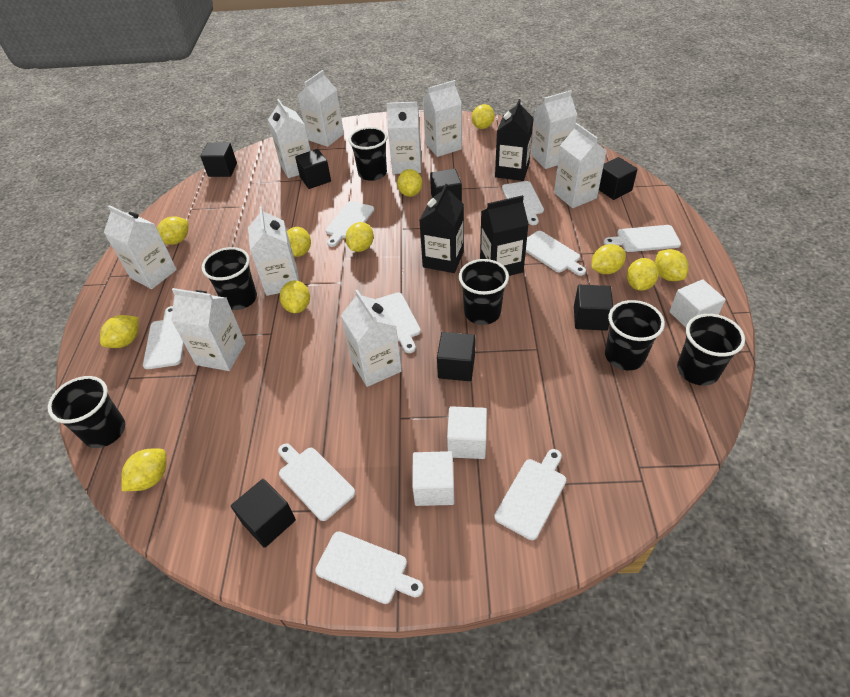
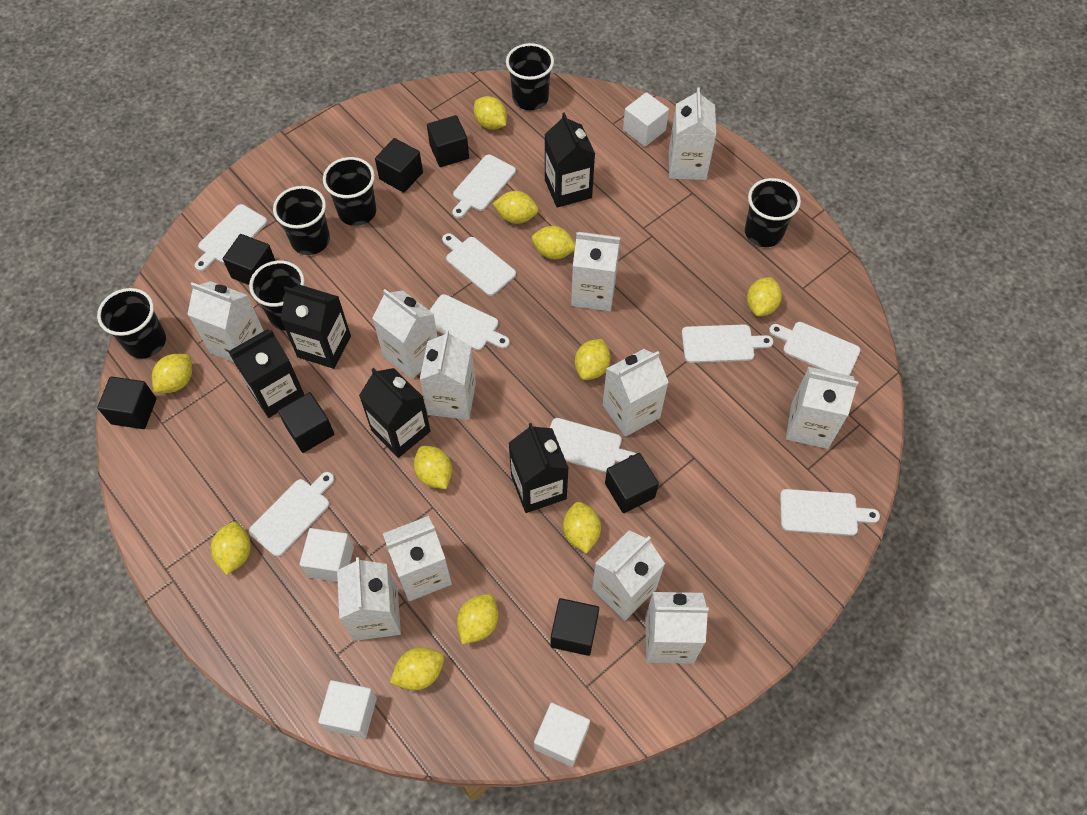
black carton: [419,184,464,273] [480,195,529,276] [495,99,534,181] = 3 -> [228,329,304,418] [281,285,351,369] [359,368,431,458] [509,423,569,513] [544,113,595,208] = 5
white carton: [104,205,177,289] [171,288,245,371] [248,206,299,296] [268,99,311,178] [298,70,344,147] [341,290,402,387] [387,101,421,174] [423,80,462,157] [531,90,577,169] [554,123,607,208] = 10 -> [187,281,264,362] [337,557,401,641] [372,289,438,379] [383,516,452,601] [420,330,476,420] [571,232,620,311] [592,531,665,621] [603,349,669,437] [645,592,709,664] [669,87,716,180] [786,367,858,449] = 11
white cube: [412,451,454,506] [447,406,487,459] [669,279,726,328] = 3 -> [299,528,354,582] [318,680,377,738] [534,703,590,767] [623,92,669,146] = 4

